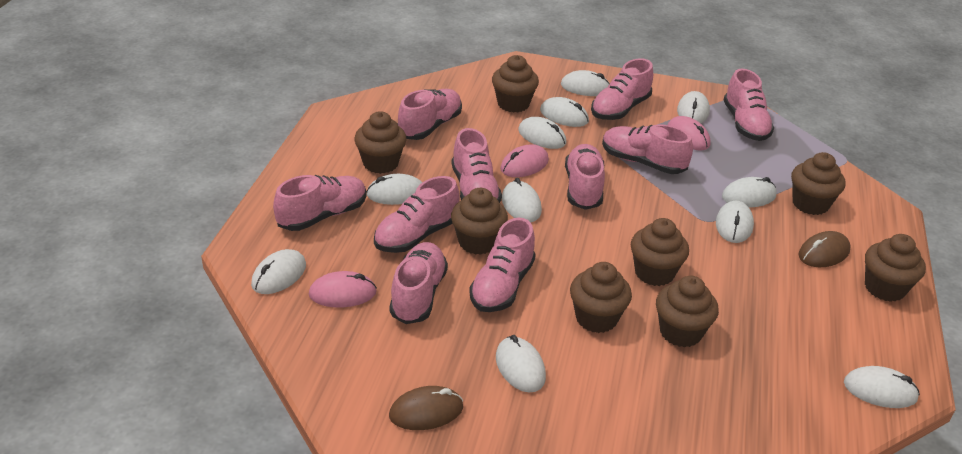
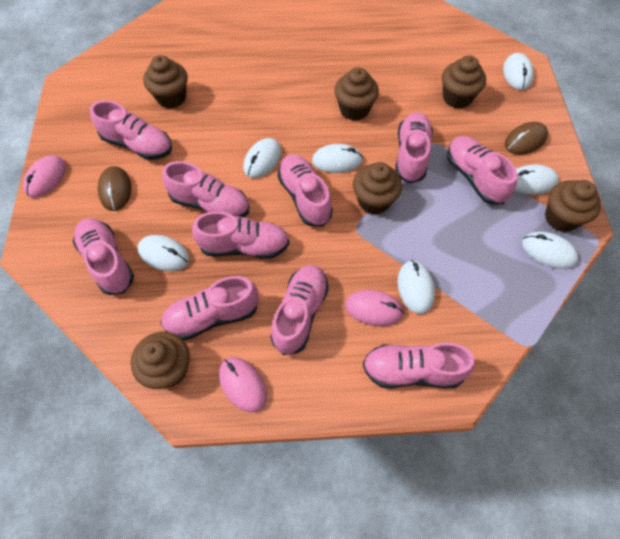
brown cupcake: [354,111,407,174] [451,188,508,255] [492,55,539,112] [570,262,632,333] [631,218,689,286] [656,276,719,347] [791,152,845,215] [865,234,926,302] = 8 -> [131,332,190,389] [143,55,188,108] [334,67,379,121] [353,162,402,215] [442,55,486,109] [545,180,601,232] = 6
white mouse: [251,249,306,294] [366,174,422,205] [496,335,546,393] [502,178,542,222] [518,117,566,149] [540,97,589,127] [561,70,610,96] [677,91,710,123] [716,201,754,243] [722,177,777,208] [844,366,920,408] = 11 -> [138,235,190,271] [243,138,281,178] [312,144,363,173] [397,260,435,314] [503,53,534,90] [515,165,559,195] [522,231,578,269] = 7

